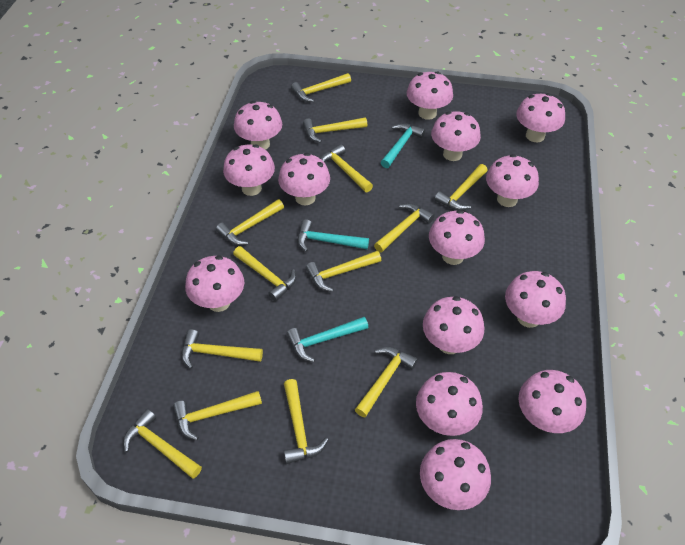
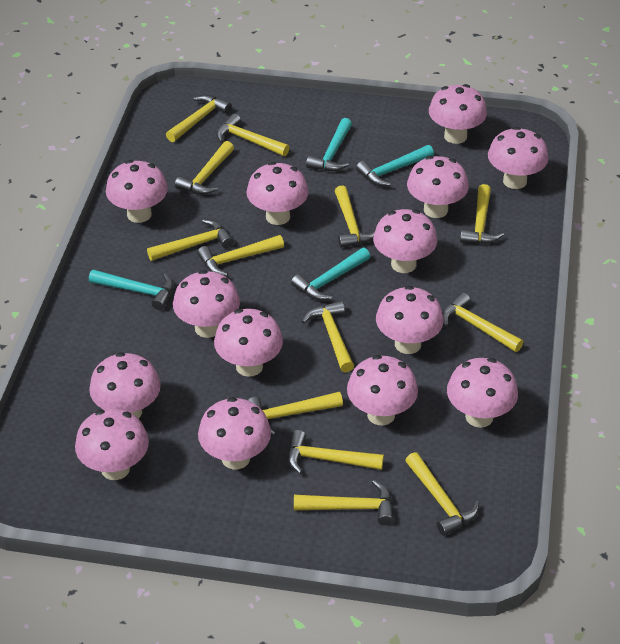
turquoise hammer: [287,317,368,362] [298,219,369,252] [381,123,425,168] = 3 -> [89,269,174,310] [291,247,370,300] [306,118,352,171] [356,145,434,186] = 4

